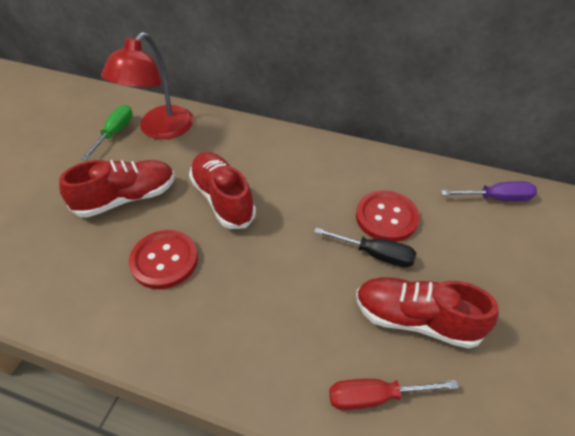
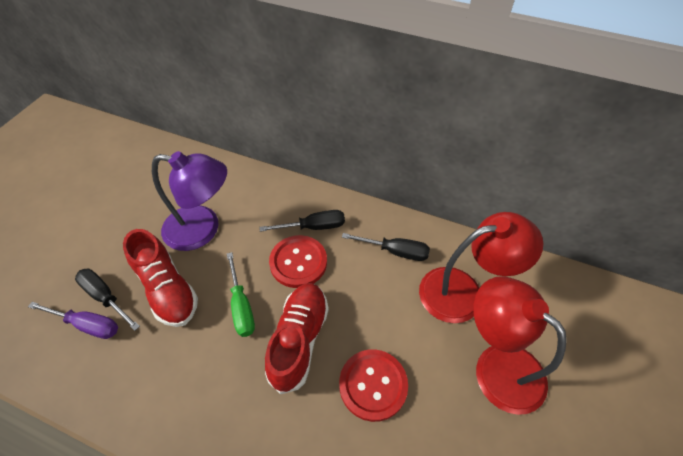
black screwdriver: [314,228,416,267] = 1 -> [75,269,140,331] [259,210,345,232] [342,233,430,261] = 3
purple lamp: none = 0 -> [152,151,227,251] = 1
red lamp: [101,32,194,139] = 1 -> [419,212,543,323] [473,276,567,415] = 2
red screwdriver: [329,379,459,410] = 1 -> none = 0
red shoe: [59,160,175,217] [189,152,256,229] [356,277,499,349] = 3 -> [123,229,198,327] [265,283,329,394] = 2

